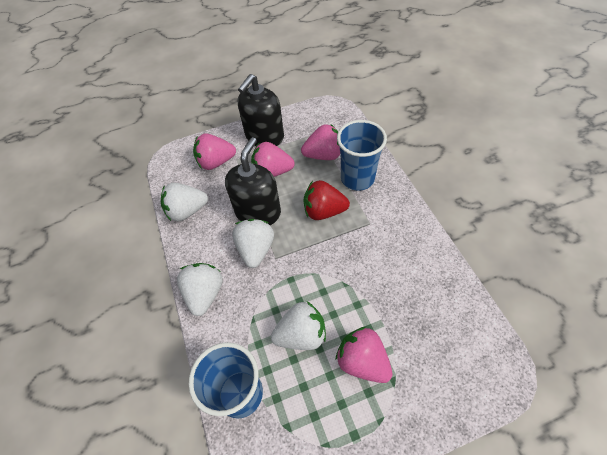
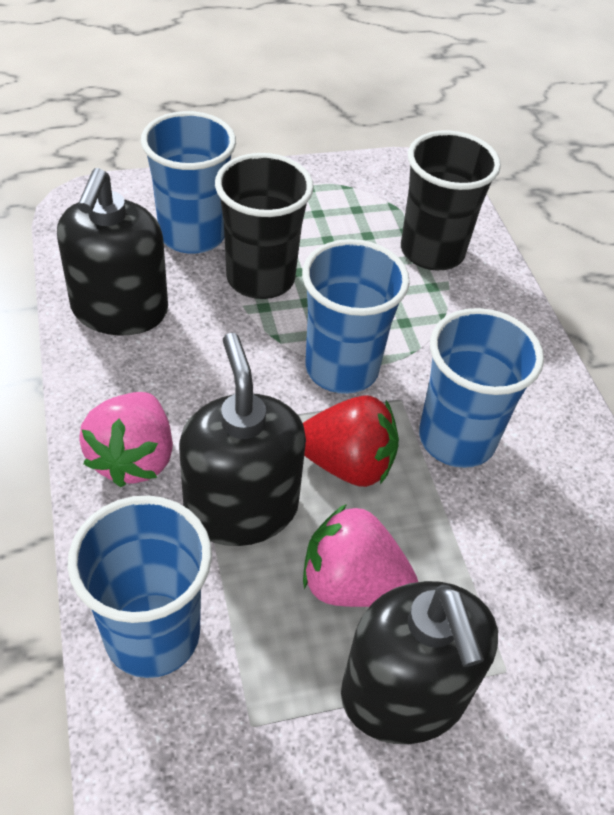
black cup: none = 0 -> [215,153,314,299] [401,130,501,270] = 2
black soap dispenser: [225,137,281,225] [238,74,284,146] = 2 -> [57,168,168,335] [179,333,306,546] [341,581,498,744] = 3
blue cup: [189,342,263,419] [337,120,387,191] = 2 -> [67,495,212,678] [141,111,236,254] [302,239,410,394] [419,308,544,468] = 4
pink strawberry: [193,134,236,170] [251,142,295,177] [301,124,340,160] [336,327,393,383] = 4 -> [79,392,173,487] [303,504,418,607] = 2
white strawberry: [161,183,208,222] [177,263,223,316] [232,219,274,268] [271,301,326,350] = 4 -> none = 0

